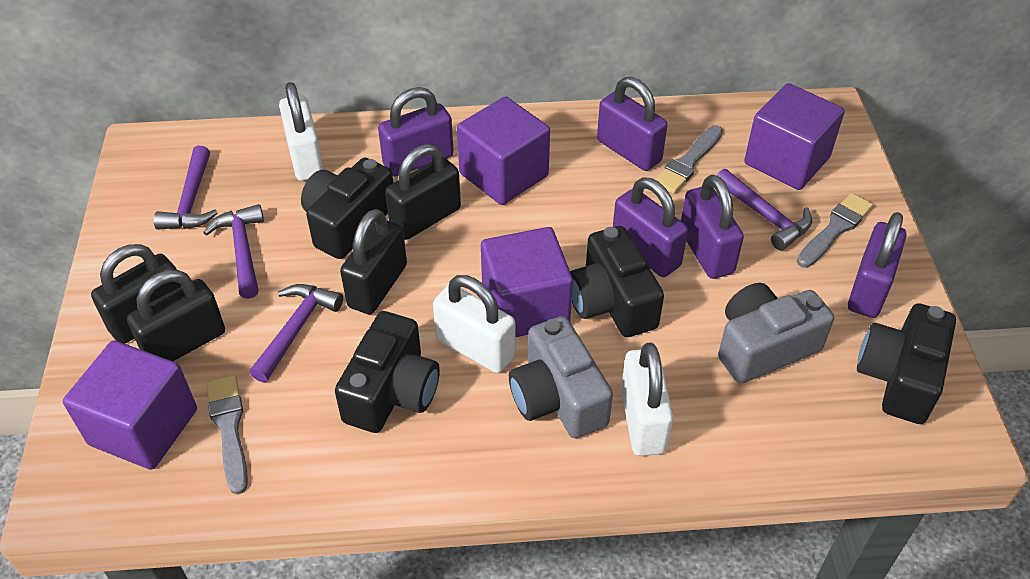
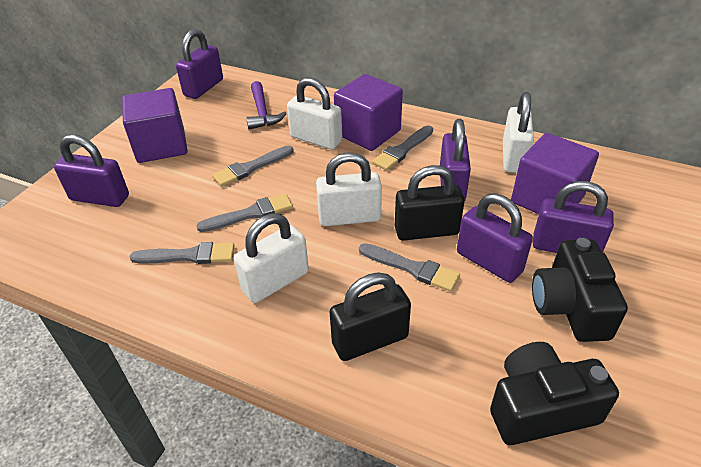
black camera: [301,158,393,259] [335,311,440,433] [570,226,664,337] [857,303,956,424] = 4 -> [490,342,619,445] [532,238,628,342] = 2
black padlock: [91,244,181,344] [127,270,225,361] [340,209,407,314] [385,144,461,240] = 4 -> [329,272,411,361] [395,165,464,241] = 2
grey brush: [206,375,248,494] [655,125,723,194] [797,193,873,268] = 3 -> [130,242,235,264] [196,193,293,232] [212,146,294,186] [359,243,460,292] [372,125,433,170] = 5
grey camera: [509,316,613,438] [718,283,834,384] = 2 -> none = 0
purple cube: [63,341,197,470] [457,96,550,205] [481,227,573,337] [744,83,845,190] = 4 -> [122,88,188,163] [334,74,403,151] [511,133,599,214] = 3
purple hammer: [154,146,218,230] [203,204,264,299] [249,284,343,382] [716,169,812,251] = 4 -> [246,81,287,130] = 1
white padlock: [279,82,324,181] [433,275,515,373] [621,343,673,456] = 3 -> [234,213,309,303] [287,77,342,150] [316,152,382,226] [503,92,534,173] = 4

